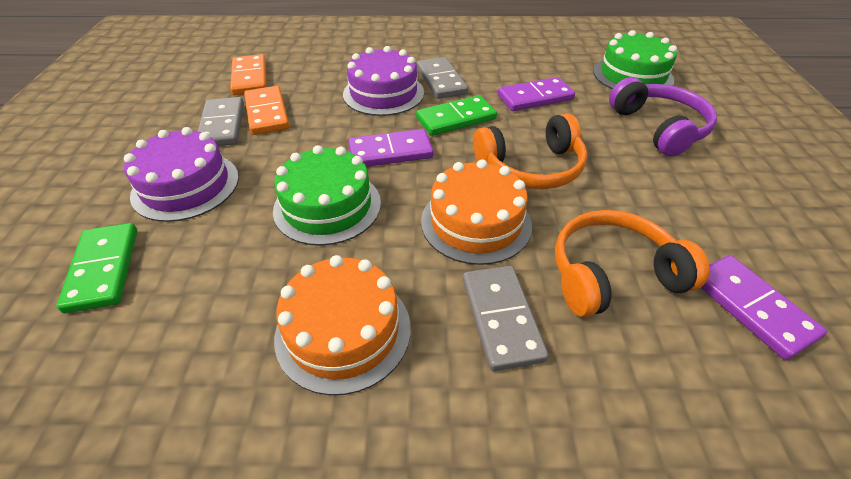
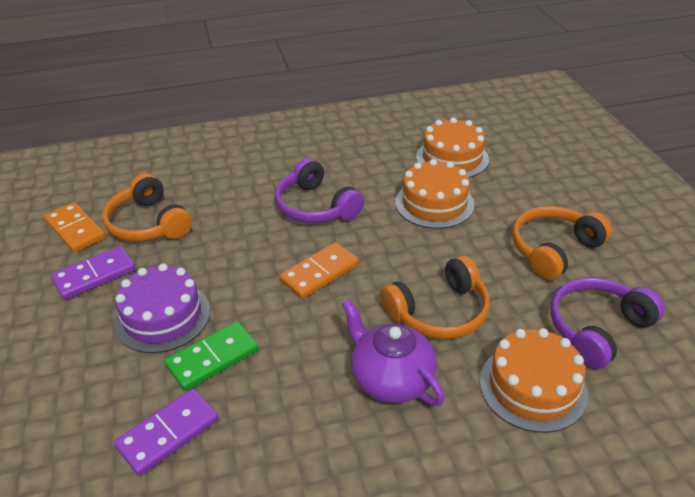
green cake: [273,145,381,246] [593,30,677,89] = 2 -> none = 0
green domino: [57,223,137,314] [416,95,497,136] = 2 -> [165,321,258,391] = 1
grey domino: [198,97,244,146] [417,57,468,99] [463,266,548,371] = 3 -> none = 0
orange cake: [274,255,411,395] [421,159,532,265] = 2 -> [395,159,474,229] [416,117,489,178] [480,328,588,433] = 3
orange headphones: [473,113,587,189] [555,210,710,317] = 2 -> [103,173,192,241] [381,255,490,339] [512,206,612,280] = 3
purple cake: [124,127,239,222] [343,46,424,116] = 2 -> [115,263,210,353] = 1
purple domino: [348,129,434,167] [498,77,575,111] [701,255,827,360] = 3 -> [51,246,135,300] [114,389,219,476] = 2
purple headphones: [609,77,717,157] = 1 -> [275,158,364,223] [551,277,665,369] = 2
purple teapot: none = 0 -> [342,299,445,406] = 1

